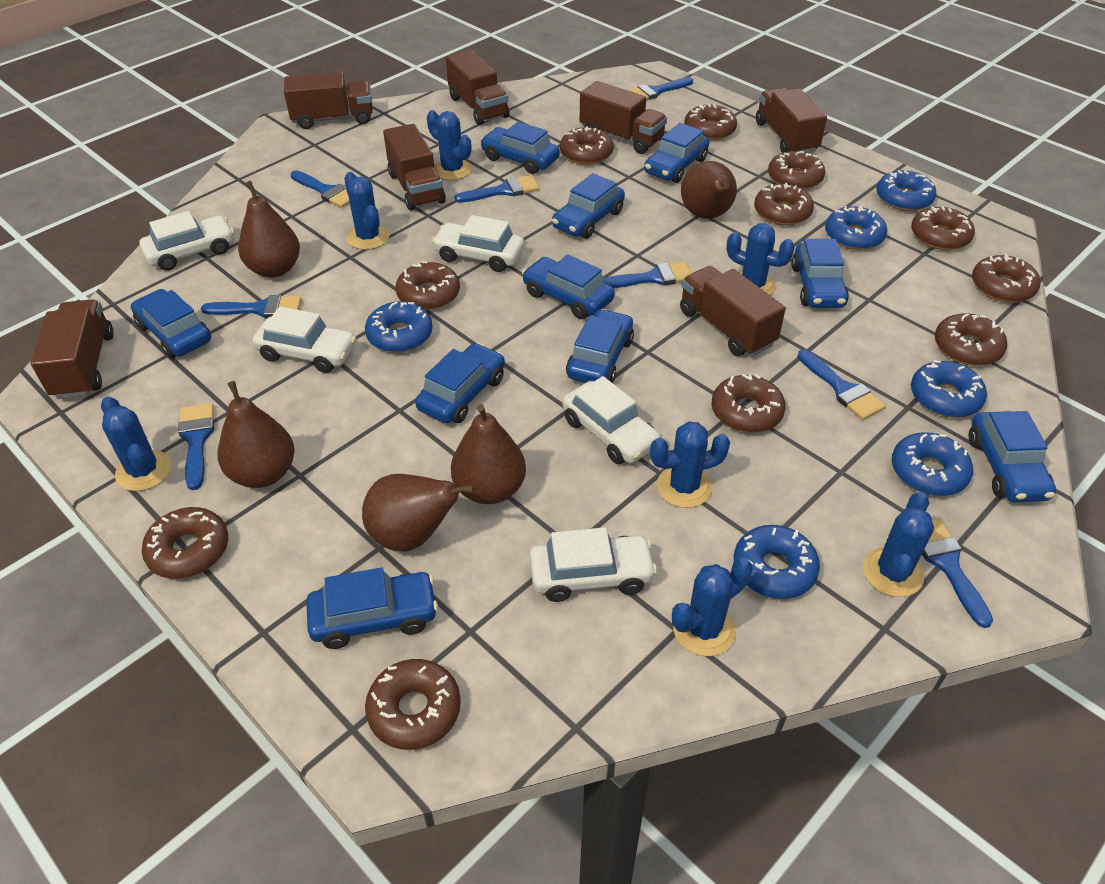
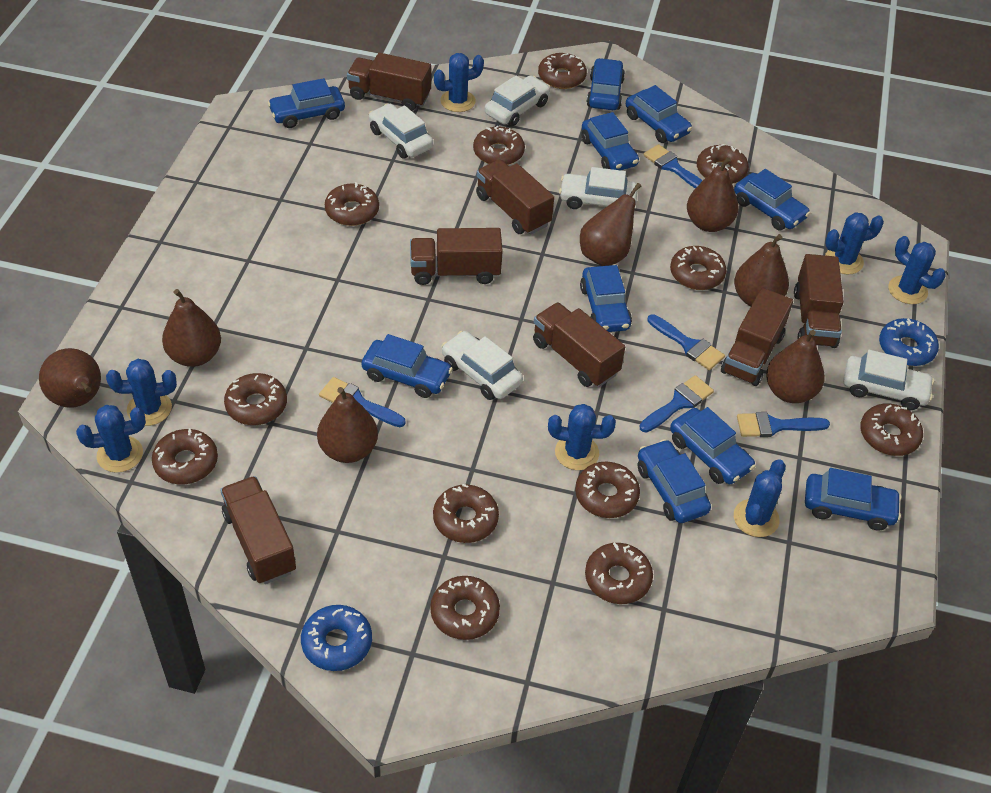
blue brush: [178,403,214,490] [201,295,302,318] [290,170,350,208] [454,175,540,203] [603,261,692,288] [628,77,693,100] [797,349,886,420] [922,519,993,628] = 8 -> [319,377,406,427] [639,375,714,433] [643,144,703,189] [647,314,725,370] [737,412,830,437] = 5
blue donut: [365,301,433,352] [734,525,820,599] [825,206,887,250] [876,170,937,211] [892,432,973,496] [911,360,987,417] = 6 -> [301,605,372,671] [879,318,939,366] = 2
brown donut: [142,507,228,579] [365,659,461,750] [395,261,460,310] [560,126,613,165] [684,104,737,140] [712,374,786,433] [754,183,814,225] [768,151,825,190] [911,206,975,250] [935,313,1007,366] [972,255,1041,303] = 11 -> [152,428,218,484] [224,373,287,425] [325,182,379,226] [430,576,500,640] [433,484,499,543] [473,126,525,165] [538,53,587,89] [575,462,640,518] [585,542,653,604] [670,246,727,290] [697,144,749,184] [860,404,923,456] = 12
brown pear: [217,381,294,488] [238,181,300,278] [362,474,475,552] [451,404,526,504] [681,161,737,219] = 5 -> [39,348,101,408] [162,289,221,367] [317,387,378,463] [580,183,641,266] [687,157,738,232] [734,234,789,306] [766,330,825,403] = 7

